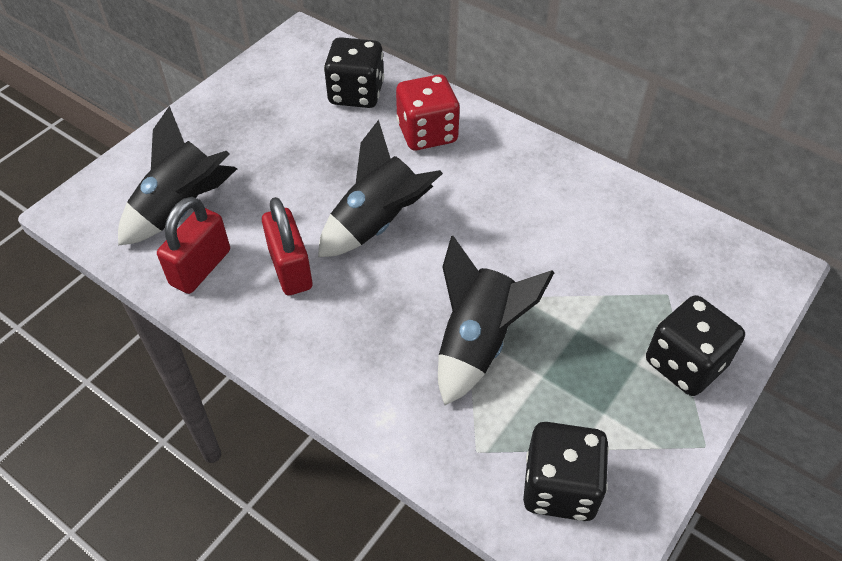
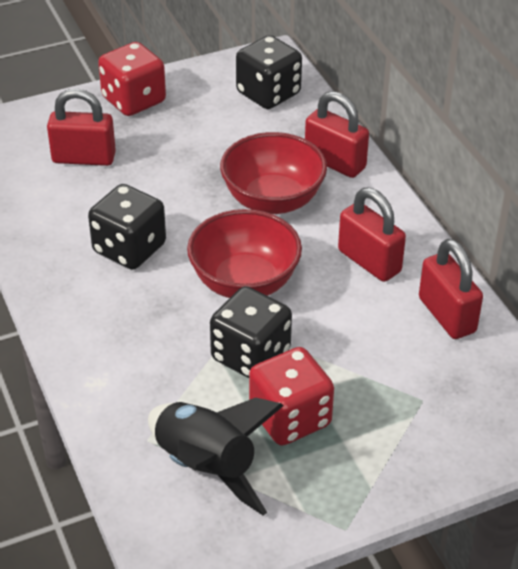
black rocket: [118,106,237,246] [318,120,443,257] [438,236,555,405] = 3 -> [148,397,284,516] = 1
red bowl: none = 0 -> [187,209,302,298] [220,132,327,214] = 2
red dice: [396,74,460,150] = 1 -> [98,42,166,116] [249,347,334,446] = 2
red padlock: [157,197,230,294] [262,197,312,295] = 2 -> [47,88,116,166] [305,91,369,178] [338,188,406,282] [419,239,483,339] = 4

